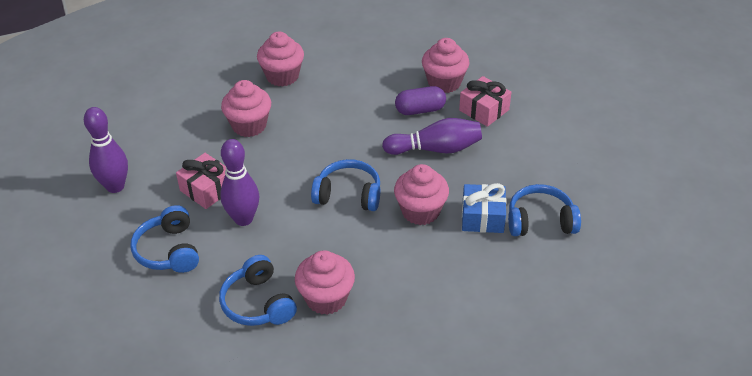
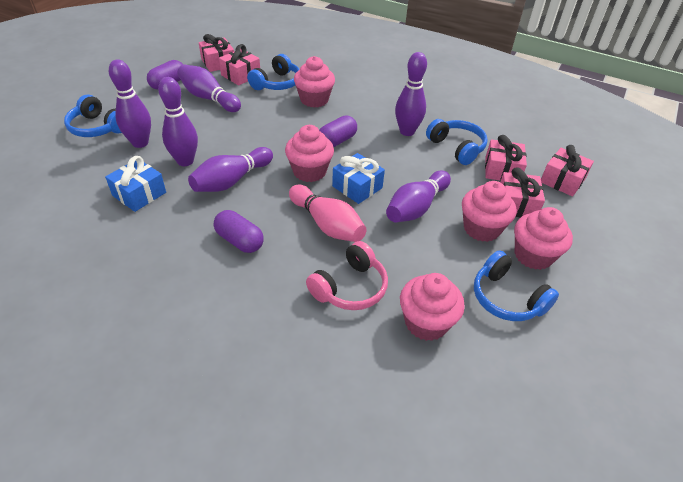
blue gift: [462,183,507,233] = 1 -> [105,156,166,212] [332,153,385,204] = 2
pink bowling pin: none = 0 -> [289,185,367,242] = 1
pink gift: [176,153,226,209] [459,76,511,127] = 2 -> [199,34,234,72] [219,44,260,86] [485,135,527,181] [500,167,545,217] [541,145,594,196] = 5
pink headphones: none = 0 -> [306,241,388,310] = 1
purple bowling pin: [84,107,128,193] [220,139,259,226] [382,118,482,155] = 3 -> [109,60,151,148] [158,77,198,166] [177,65,241,112] [188,147,273,192] [386,170,451,222] [395,52,427,136] = 6
purple capsule: [395,86,446,115] = 1 -> [147,60,183,90] [214,210,264,253] [319,116,357,147] = 3

